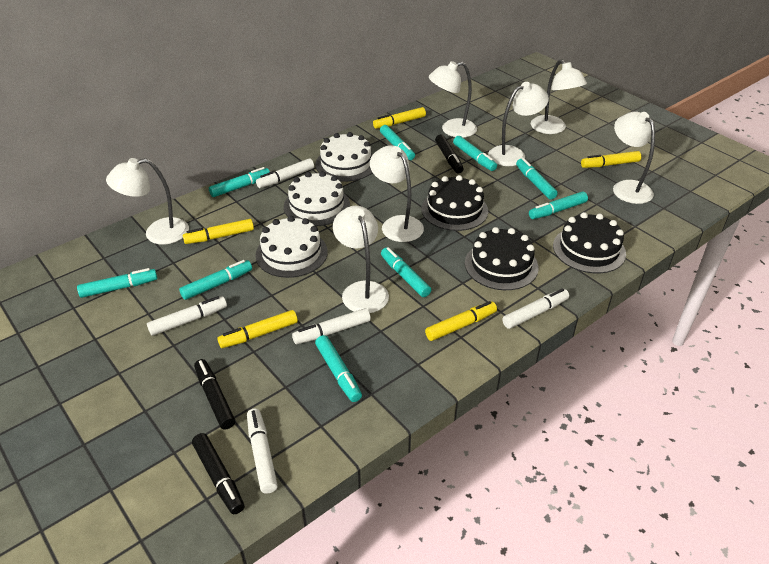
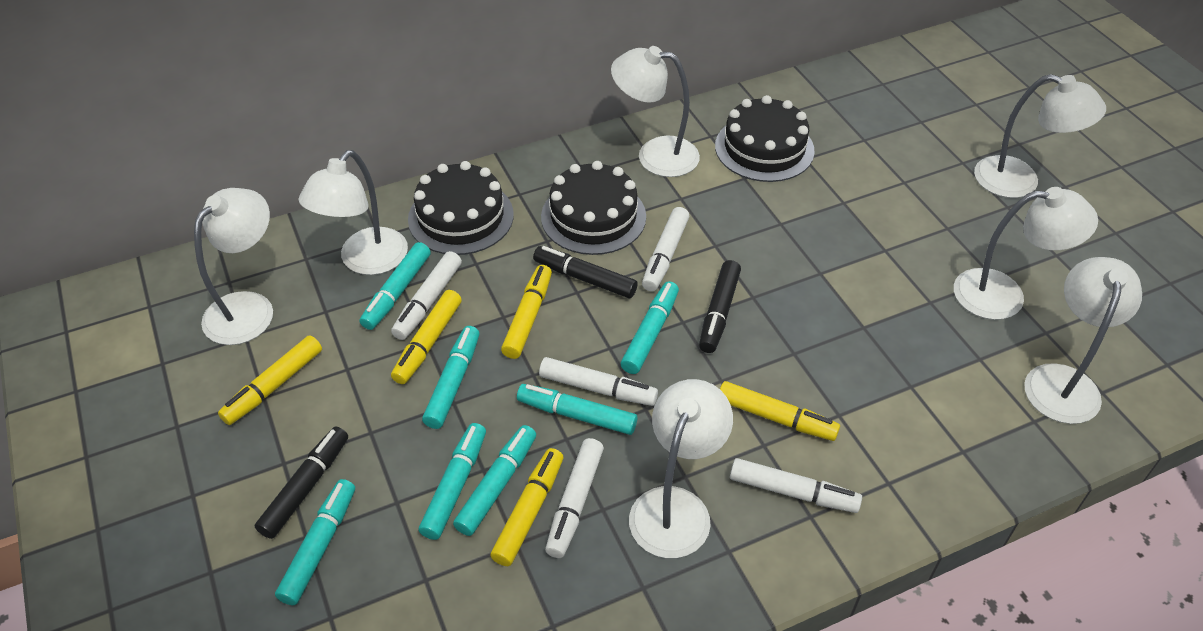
turquoise marker: [77,268,157,298] [179,260,252,300] [209,167,270,197] [315,335,362,402] [380,125,415,160] [381,247,431,297] [453,136,497,171] [516,158,558,200] [529,192,588,219] = 9 -> [275,479,355,605] [360,242,431,330] [419,423,486,540] [422,326,480,429] [453,425,536,536] [517,384,637,435] [621,281,679,374] = 7
white cake: [255,216,328,278] [284,171,350,226] [315,132,373,182] = 3 -> none = 0

